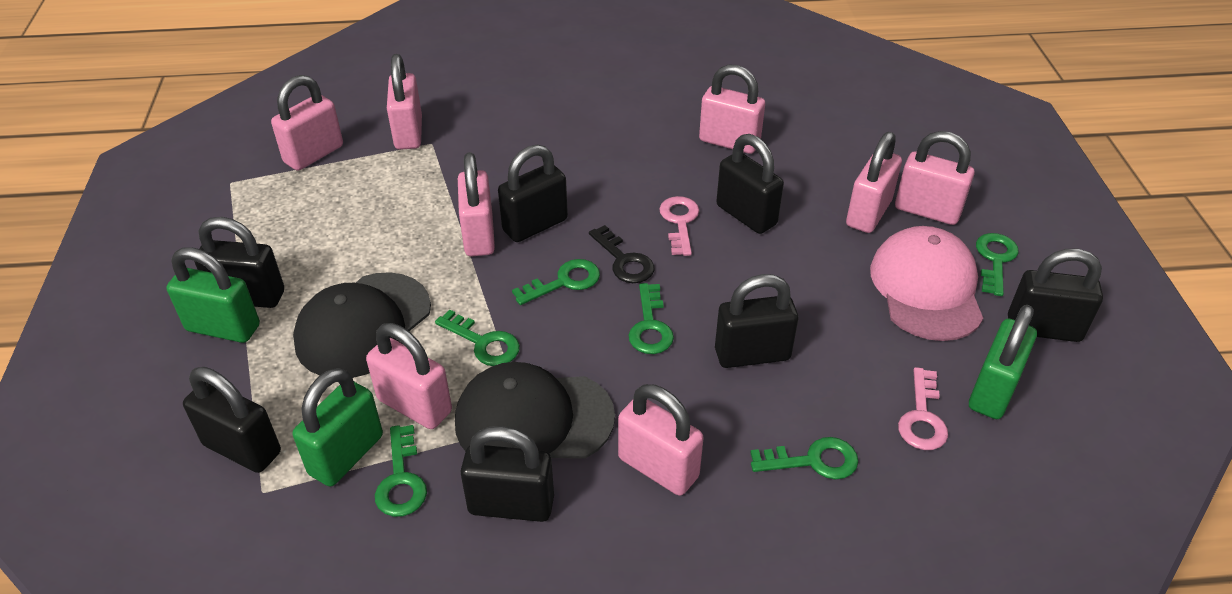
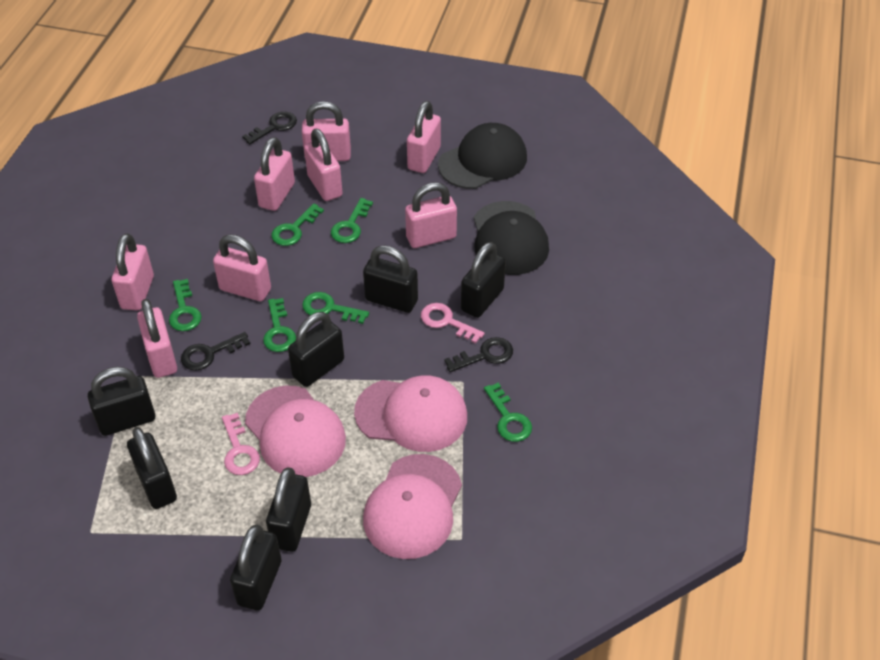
black key: [589,225,654,283] = 1 -> [181,332,250,371] [242,112,297,144] [444,337,513,372] = 3
green padlock: [167,247,260,343] [293,368,383,487] [969,305,1037,419] = 3 -> none = 0
pink cap: [870,226,983,341] = 1 -> [245,386,346,477] [354,375,467,452] [363,454,462,559] = 3

